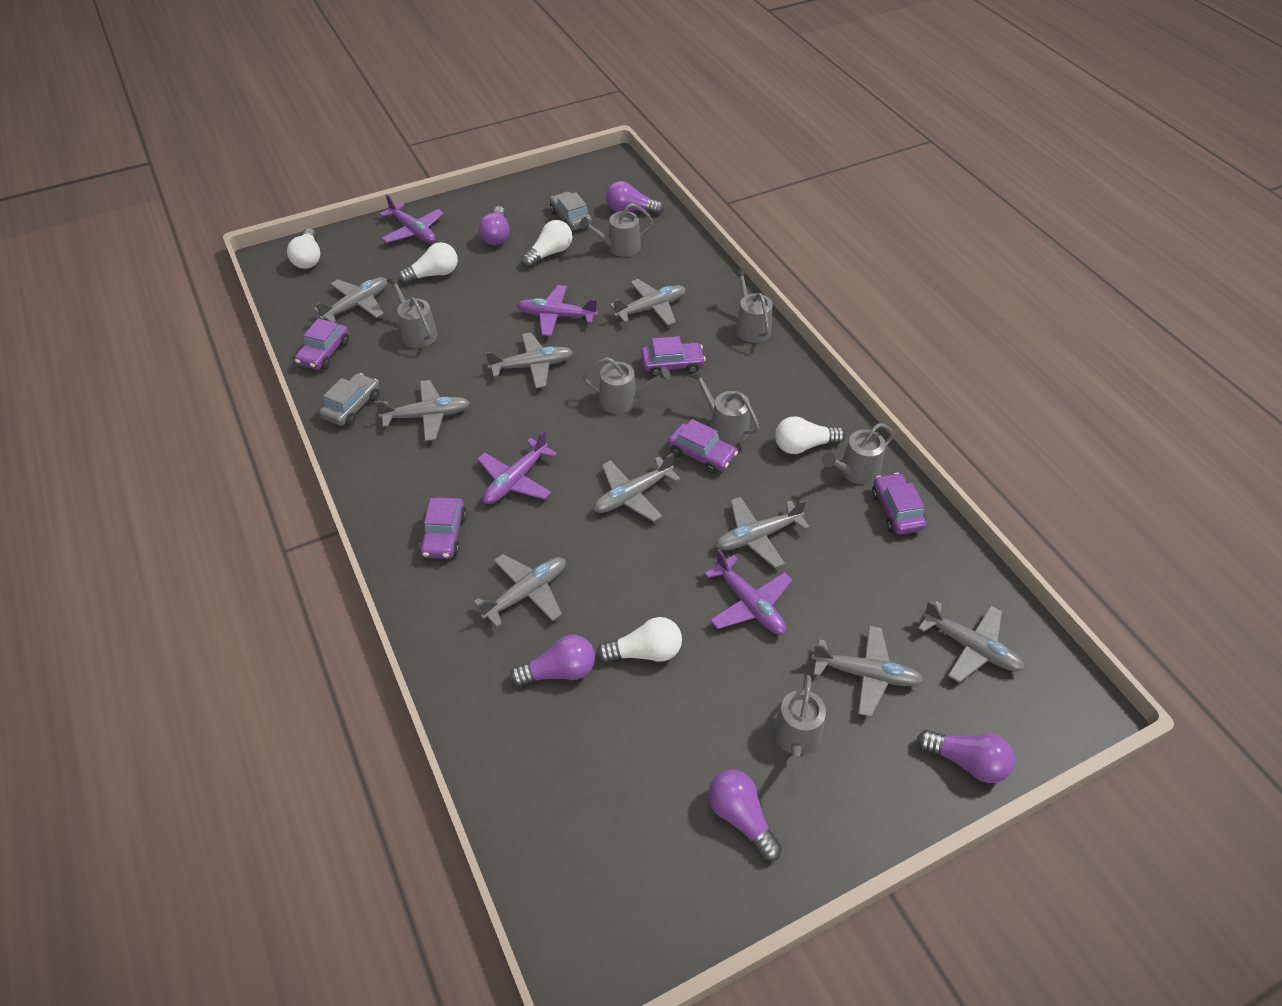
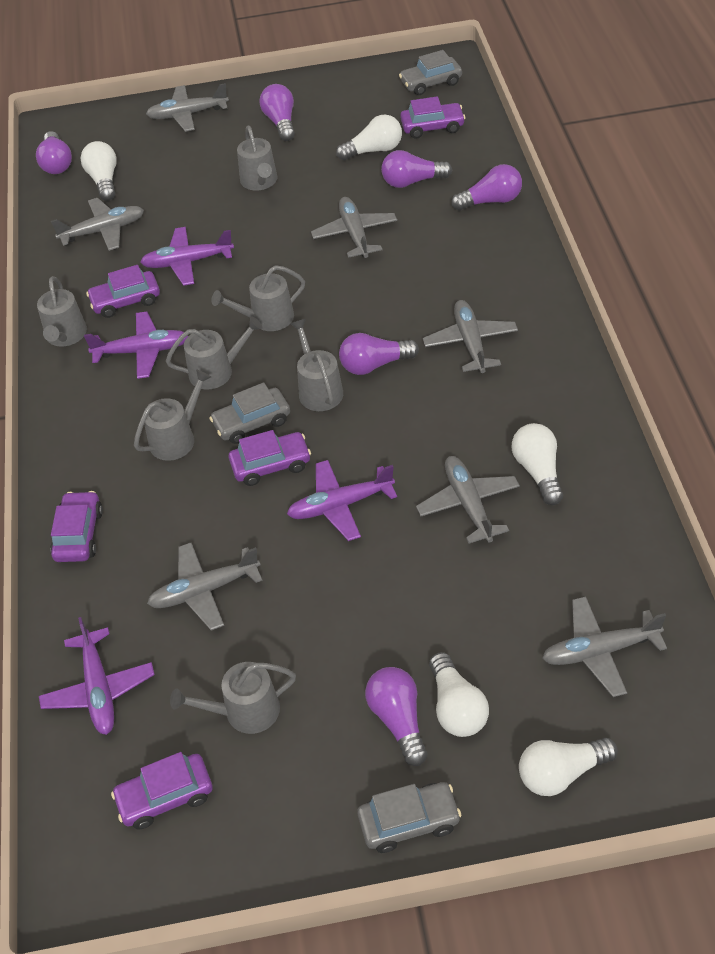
grey car: [319,373,379,426] [550,192,592,230] = 2 -> [209,382,290,444] [357,782,461,853] [399,50,462,95] = 3
grey plane: [314,277,387,323] [375,380,470,441] [474,554,566,627] [485,333,573,388] [594,453,680,522] [610,279,685,326] [715,497,810,568] [811,626,923,717] [918,600,1025,683] = 9 -> [51,198,144,251] [146,83,229,132] [147,543,263,630] [311,197,397,258] [416,456,520,544] [423,300,518,373] [542,597,667,697] = 7
purple light bulb: [478,206,510,245] [509,635,595,686] [606,181,664,215] [708,770,782,861] [917,730,1015,783] = 5 -> [36,131,72,174] [259,84,295,141] [339,333,419,375] [365,667,427,766] [381,150,452,188] [451,164,522,211] = 6

